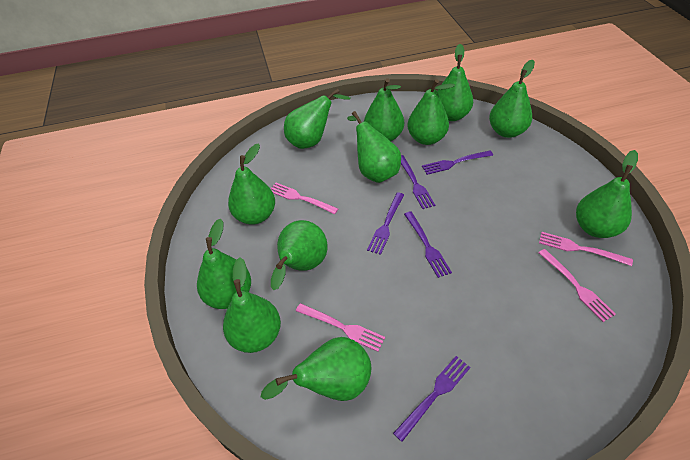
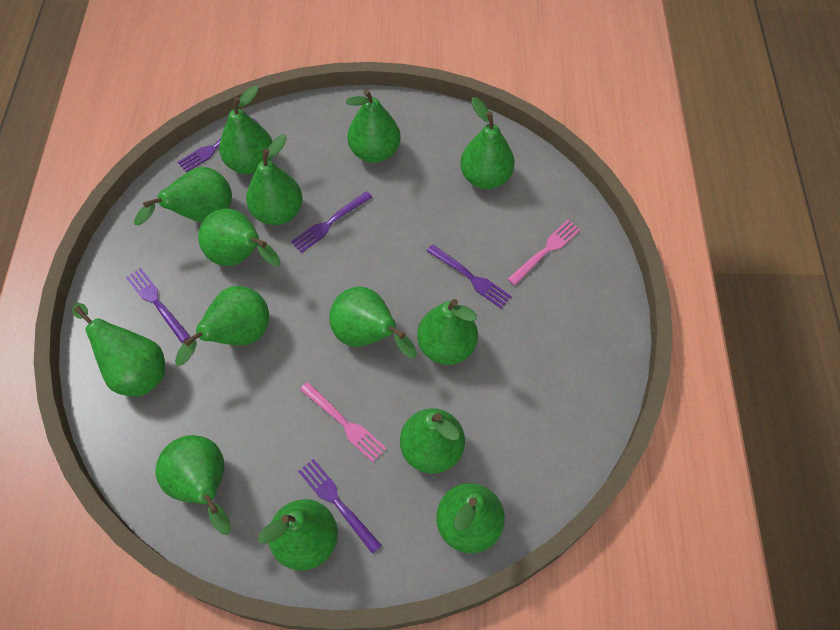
green pear: [197,219,251,309] [223,258,281,353] [228,144,275,224] [261,337,371,401] [271,220,328,290] [284,88,351,149] [347,111,401,183] [364,78,404,141] [408,79,455,145] [437,44,473,121] [489,60,535,138] [576,150,638,238] = 12 -> [72,303,165,397] [134,167,232,225] [155,435,231,535] [175,286,269,365] [198,208,280,266] [219,85,273,174] [246,134,303,225] [258,499,338,571] [329,287,417,359] [346,89,401,163] [400,408,465,473] [417,299,478,365] [436,483,505,553] [460,97,515,189] = 14
pink fork: [271,183,338,214] [296,303,385,352] [538,249,616,322] [539,232,633,266] = 4 -> [300,382,386,462] [508,220,581,285] = 2

